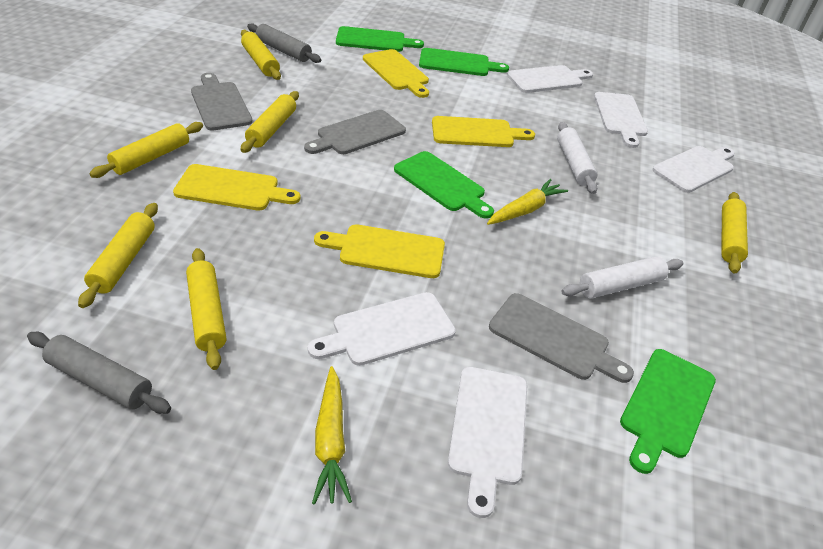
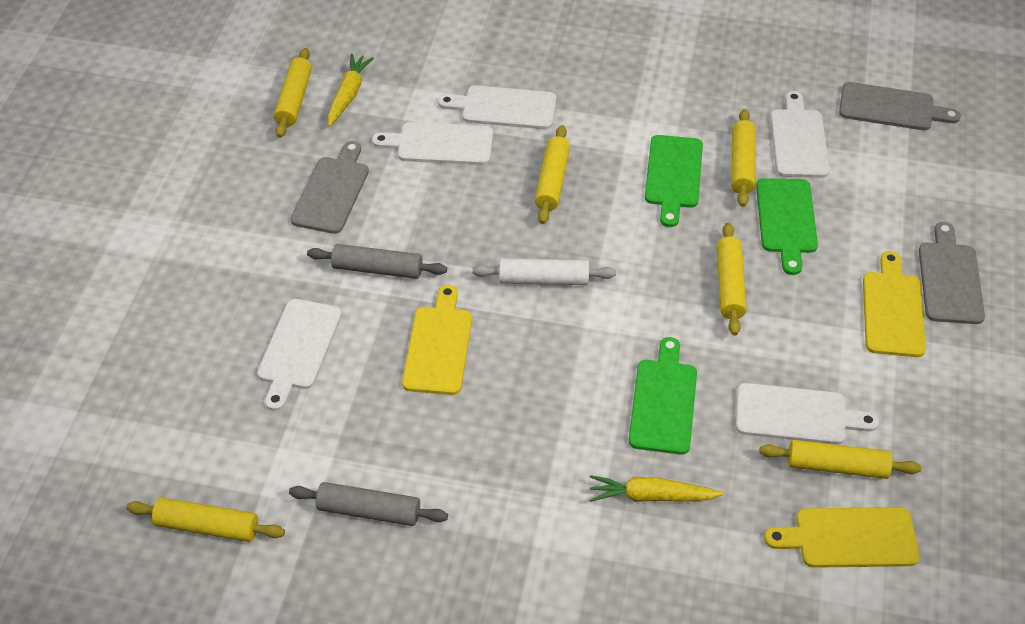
green cutting board: [336,26,424,52] [394,151,494,219] [419,48,509,76] [620,349,716,474] = 4 -> [628,337,697,455] [645,135,703,227] [756,178,818,275] = 3
white rolling pin: [557,122,598,194] [561,256,683,299] = 2 -> [472,259,616,285] = 1
yellow cutting board: [173,164,300,211] [314,224,445,278] [363,49,429,98] [432,116,535,147] = 4 -> [402,285,472,395] [764,507,920,568] [863,251,926,357] = 3

